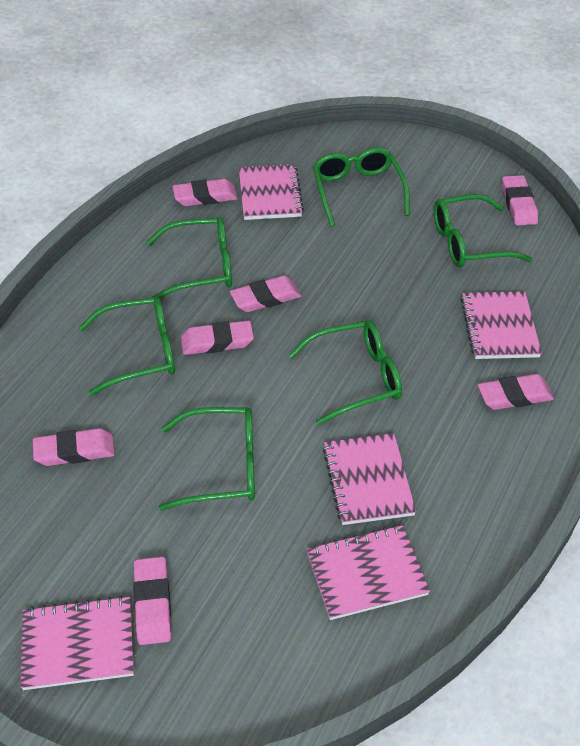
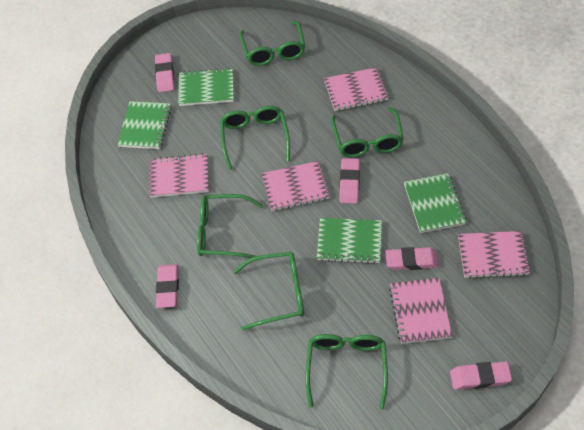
green notebook: none = 0 -> [117,101,172,149] [178,68,234,106] [317,218,382,264] [404,173,467,233] = 4
pink eraser: [33,428,115,466] [133,556,171,645] [172,179,238,206] [181,320,254,355] [230,276,301,312] [478,374,554,410] [502,175,538,226] = 7 -> [155,53,174,92] [156,264,179,308] [339,158,360,204] [385,247,439,270] [450,361,512,390] = 5

